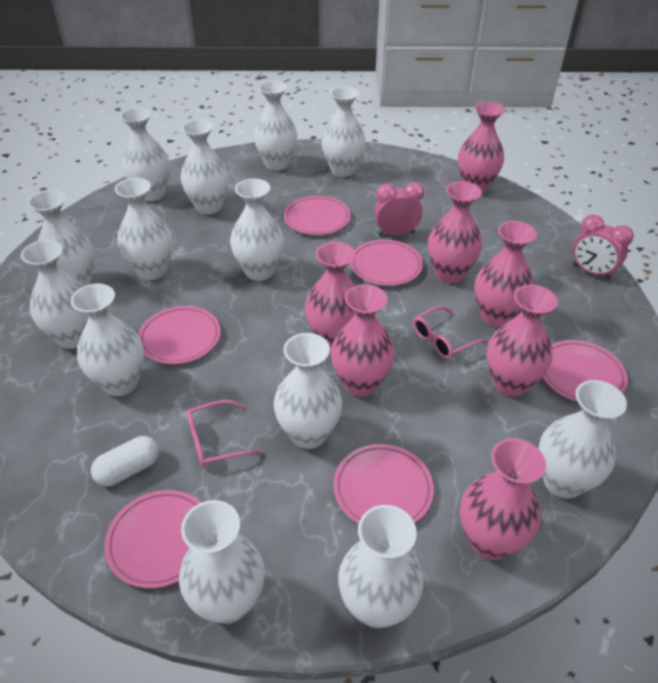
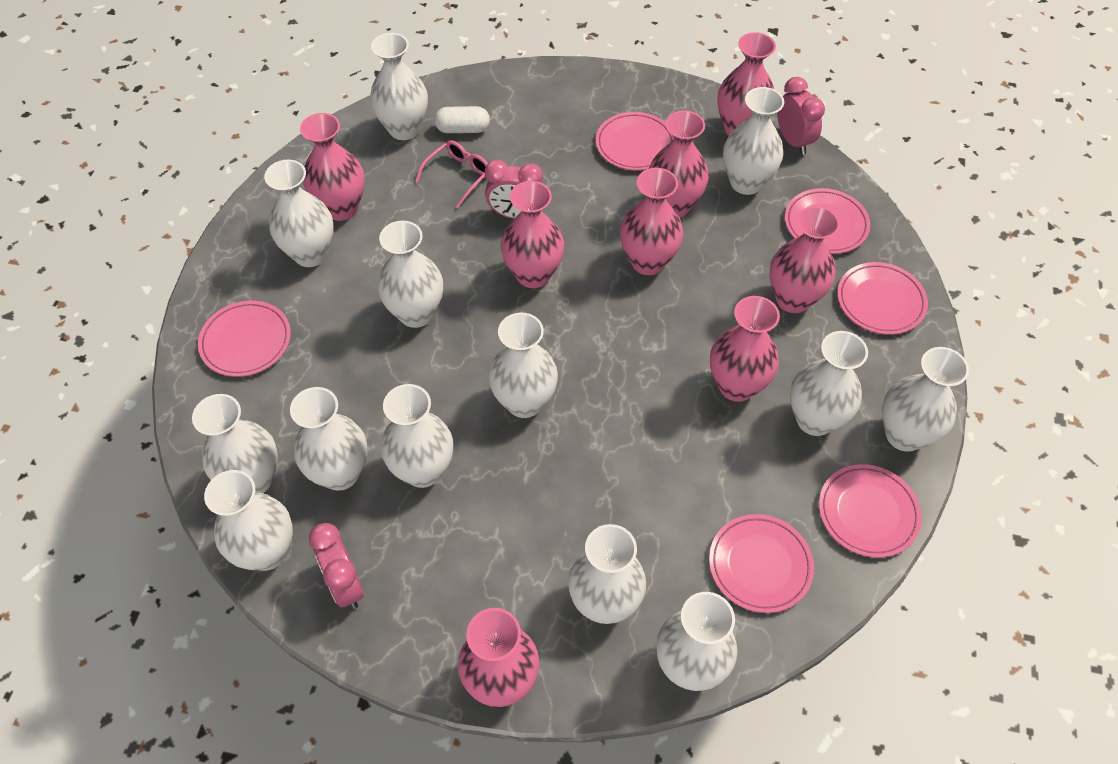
pink clock: [374,182,424,235] [573,214,634,280] = 2 -> [309,523,364,609] [485,159,543,219] [777,77,825,155] = 3
pink glasses: [186,400,263,467] [413,306,488,359] = 2 -> [415,140,488,208] = 1
pink vase: [305,242,355,350] [331,284,395,397] [428,181,482,283] [458,102,505,193] [460,438,546,560] [475,221,537,327] [487,285,558,397] = 7 -> [300,113,365,221] [458,608,539,707] [501,181,564,288] [620,168,683,275] [649,110,709,218] [710,296,780,402] [717,32,776,135] [769,206,840,313] = 8

